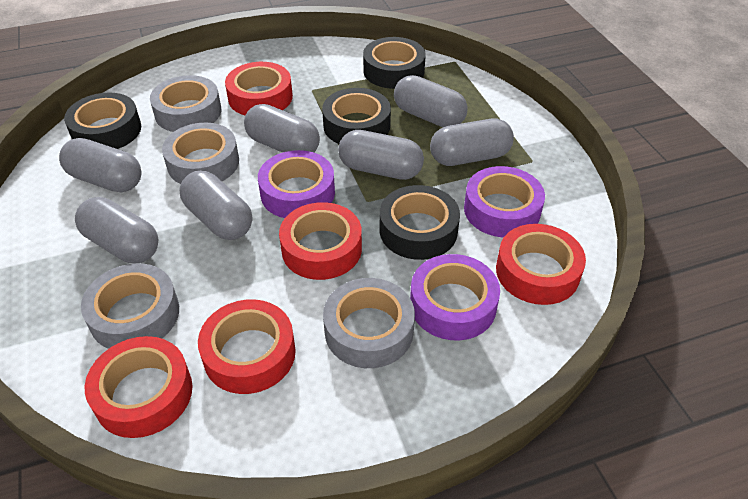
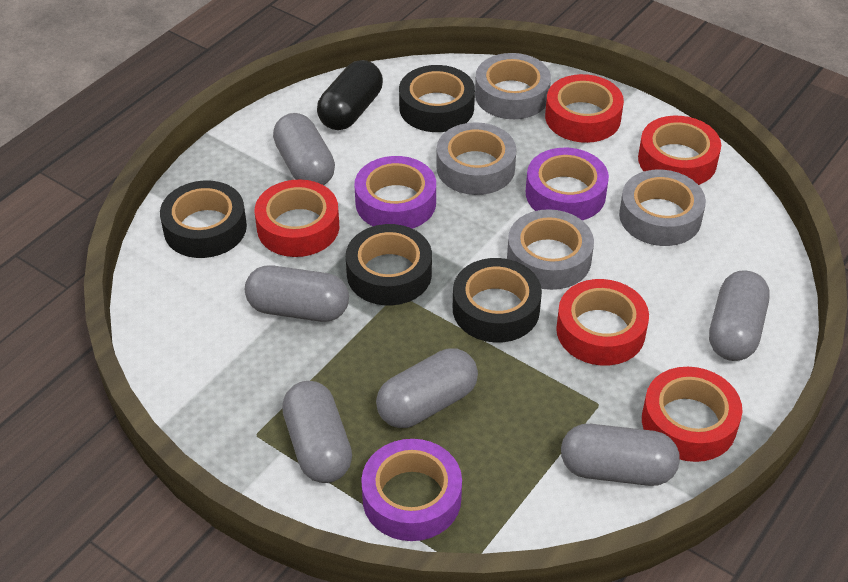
black capsule: none = 0 -> [317,60,383,130] = 1
grey capsule: [59,138,142,192] [75,197,158,263] [179,171,252,240] [244,104,320,153] [338,130,424,180] [394,75,468,127] [430,118,514,166] = 7 -> [245,266,349,322] [273,113,335,185] [282,381,352,483] [376,349,478,428] [561,424,680,486] [709,270,770,361] = 6

